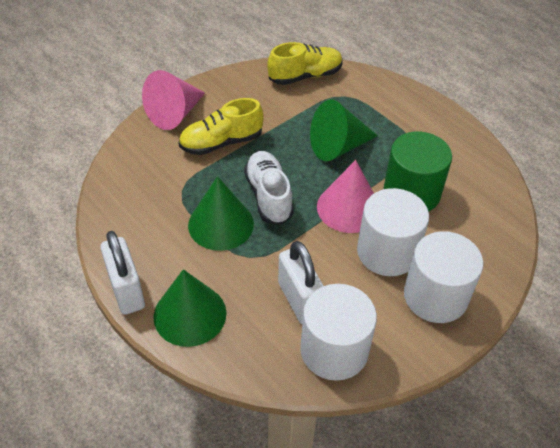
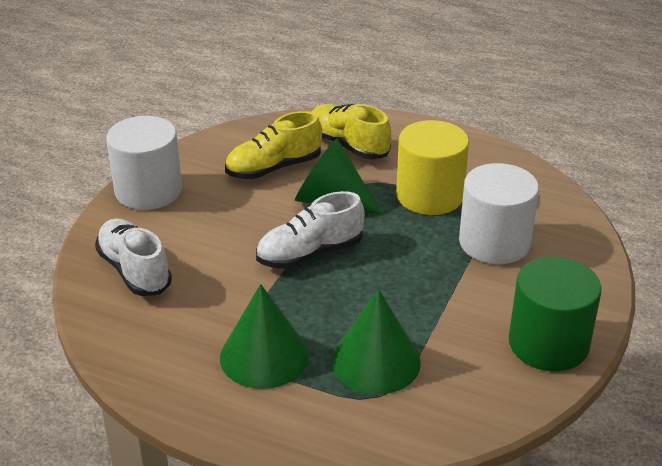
pink cone: [142,70,205,130] [317,160,374,233] = 2 -> none = 0
white cylinder: [300,284,377,381] [357,188,429,276] [404,231,483,323] = 3 -> [106,116,182,210] [459,163,539,264] = 2
white padlock: [100,231,145,315] [278,241,324,324] = 2 -> none = 0
white shoe: [244,151,294,225] = 1 -> [95,219,172,296] [256,191,365,269] = 2
yellow cylinder: none = 0 -> [396,120,469,215] = 1

